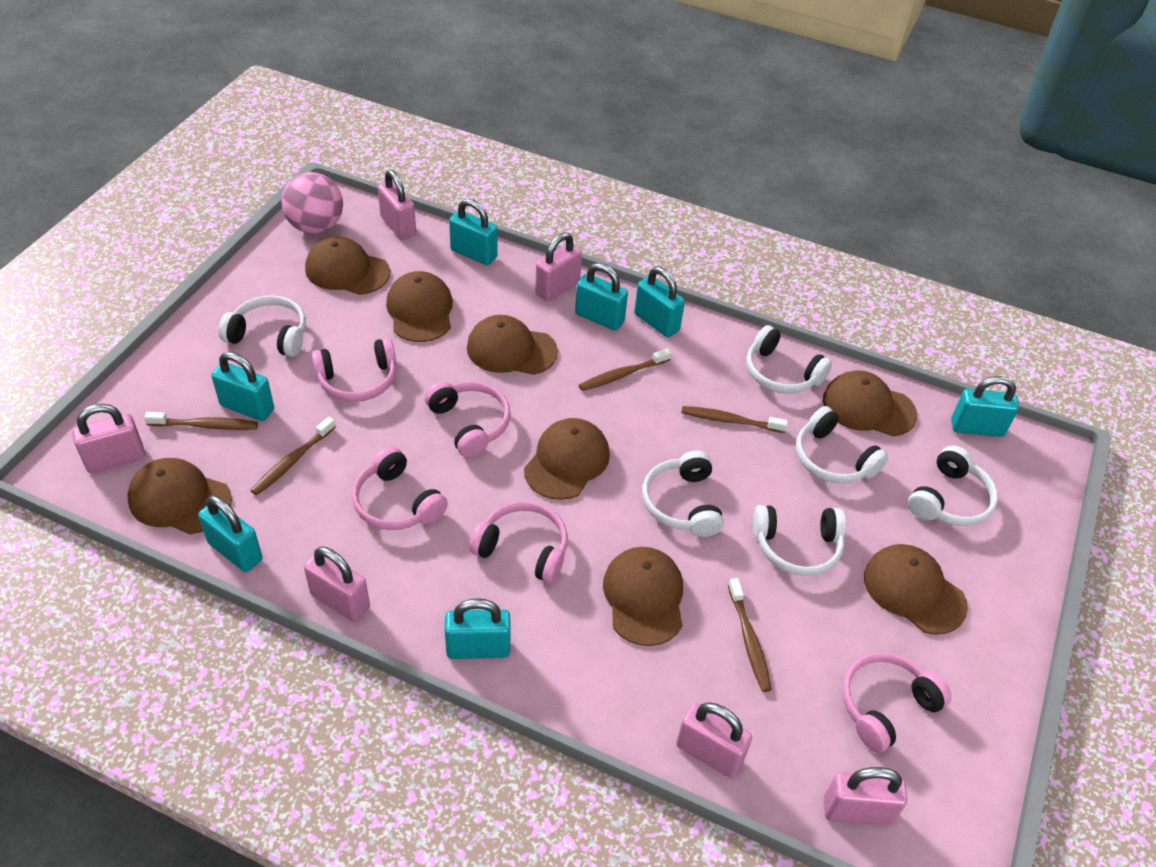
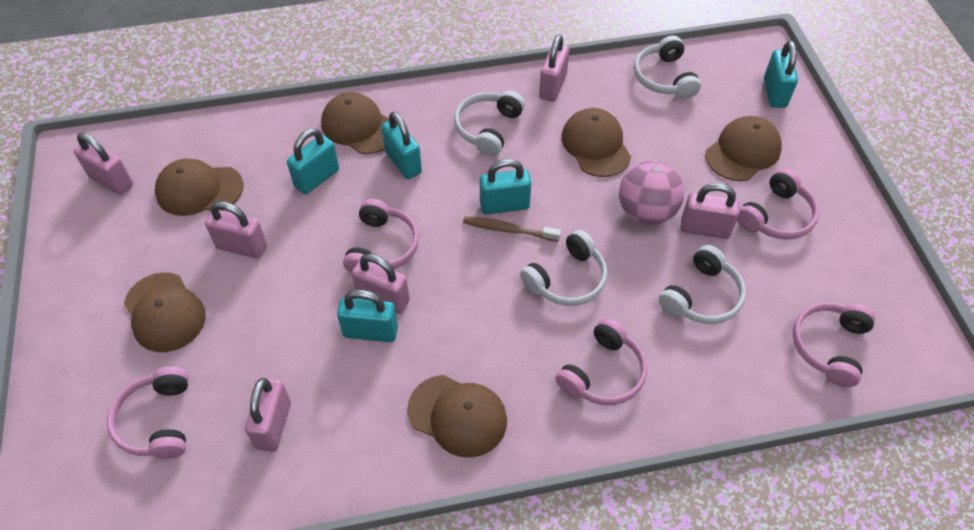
brown cap: [128,458,232,534] [305,237,390,295] [386,271,453,342] [467,315,558,375] [524,418,610,500] [603,547,683,646] [823,370,917,437] [864,544,968,635] = 8 -> [124,272,206,352] [155,159,243,216] [321,92,389,154] [407,375,507,458] [561,108,631,177] [705,116,782,181] = 6
brown toothbrush: [144,412,258,430] [250,417,335,495] [579,348,671,391] [681,406,788,433] [728,578,772,692] = 5 -> [463,216,561,242] = 1
turquoise padlock: [198,495,263,572] [211,352,274,421] [445,598,510,659] [449,199,497,265] [575,263,628,331] [634,267,685,338] [951,376,1019,437] = 7 -> [287,128,339,195] [337,290,398,343] [381,112,422,179] [480,159,531,215] [764,41,798,108] = 5
white headphones: [219,295,306,357] [642,451,724,537] [746,325,832,394] [753,505,846,576] [796,406,888,483] [908,446,998,526] = 6 -> [454,91,525,156] [520,230,607,306] [634,36,701,99] [659,245,746,324] = 4

